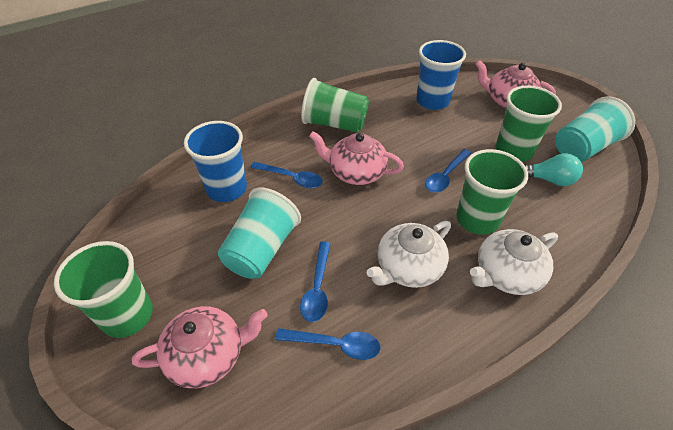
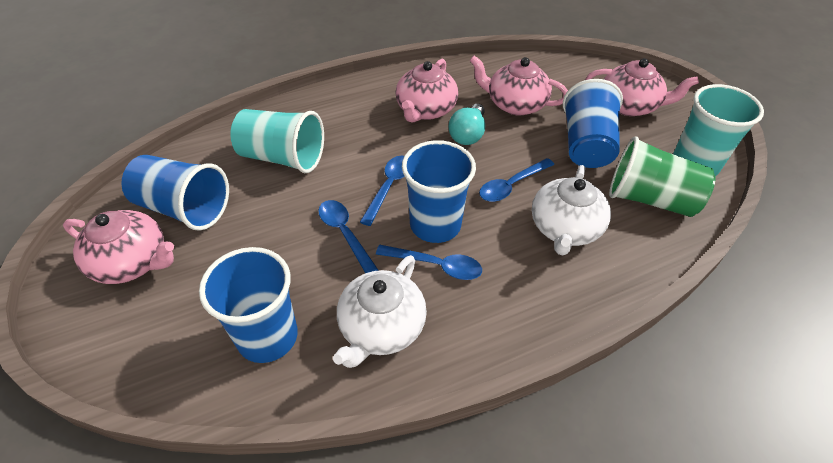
blue cup: [184,121,247,202] [416,40,466,110] = 2 -> [121,155,229,231] [199,247,298,363] [402,140,476,243] [563,79,623,168] = 4
green cup: [54,241,153,338] [301,78,369,133] [456,149,528,235] [496,85,562,162] = 4 -> [609,136,715,217] = 1
pink teapot: [132,306,268,388] [309,131,404,185] [475,60,556,108] = 3 -> [63,210,174,284] [395,59,458,123] [470,56,568,115] [586,58,699,116] = 4

